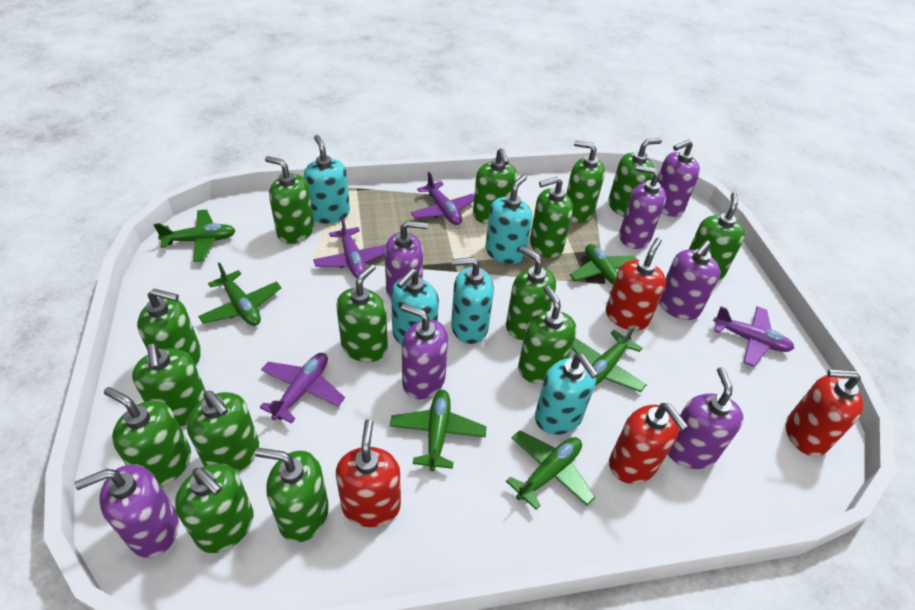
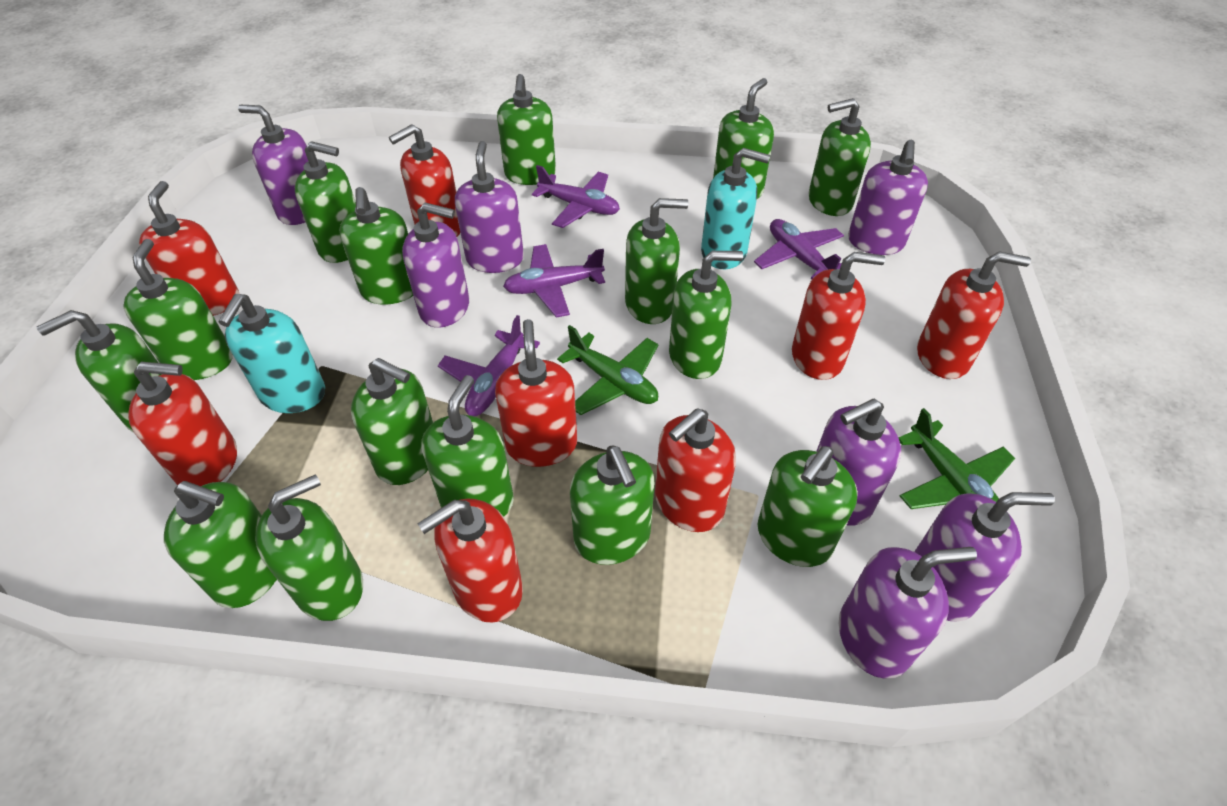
green plane: [154,210,236,262] [198,262,281,326] [390,390,486,471] [506,430,595,510] [570,244,638,294] [572,325,646,392] = 6 -> [557,325,658,415] [898,408,1015,509] = 2
red soap dispenser: [336,419,401,527] [606,238,666,331] [609,403,688,484] [786,370,863,456] = 4 -> [128,362,237,486] [139,181,239,316] [389,124,460,237] [418,499,523,623] [495,319,577,467] [655,408,736,532] [792,252,885,380] [917,251,1031,379] = 8
turquoise soap dispenser: [304,135,350,224] [391,268,439,345] [451,257,494,344] [485,175,532,264] [535,354,599,435] = 5 -> [219,294,325,413] [701,148,770,269] = 2

